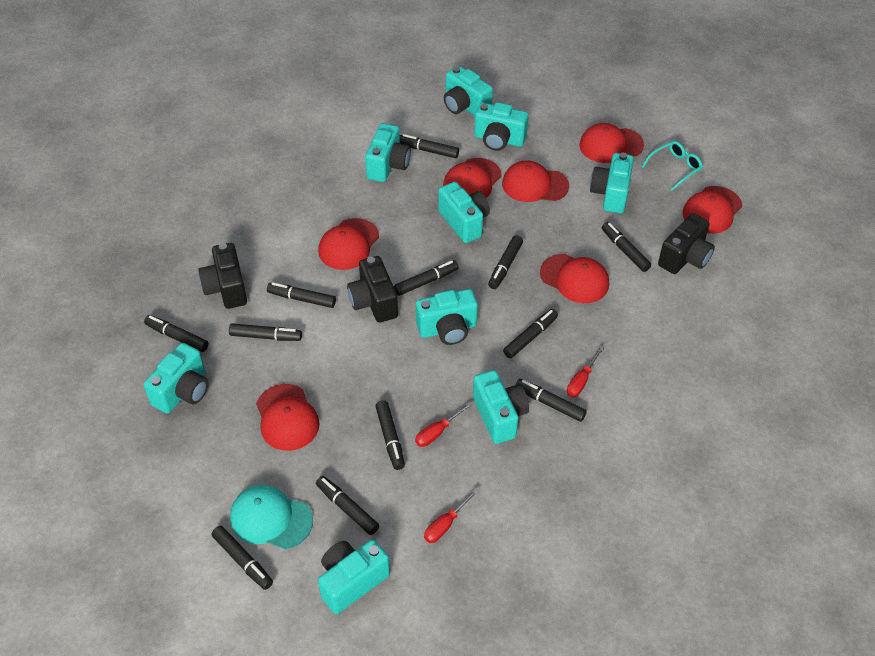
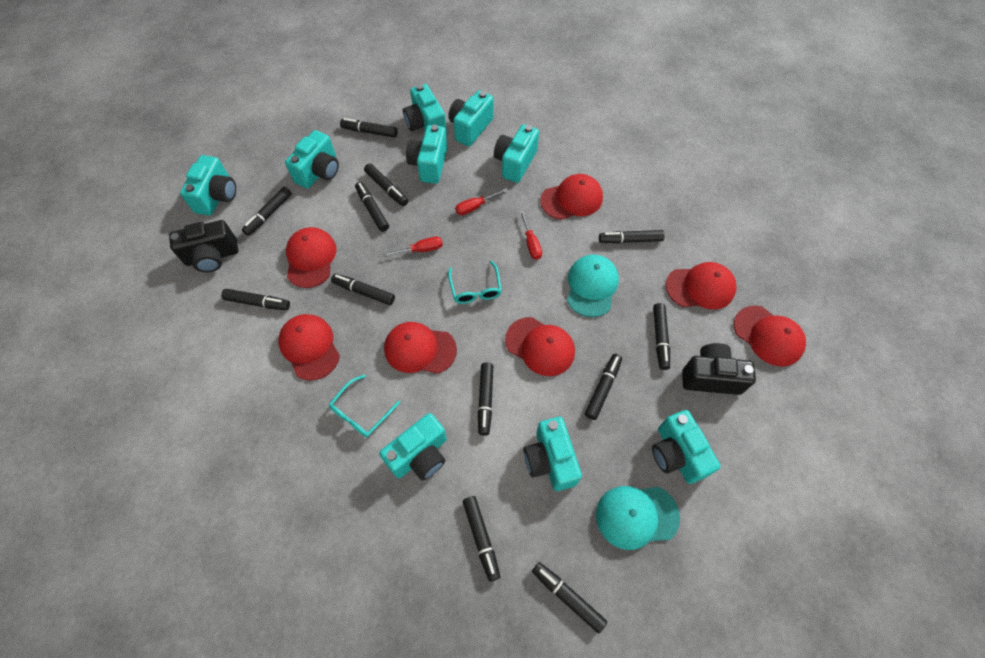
black camera: [198,243,247,309] [347,256,398,323] [658,213,715,274] = 3 -> [169,220,238,272] [682,343,756,395] = 2
turquoise cap: [230,485,313,549] = 1 -> [567,254,619,317] [596,486,680,550] = 2
turquoise glasses: [642,141,703,191] = 1 -> [329,375,400,437] [448,261,502,304] = 2

